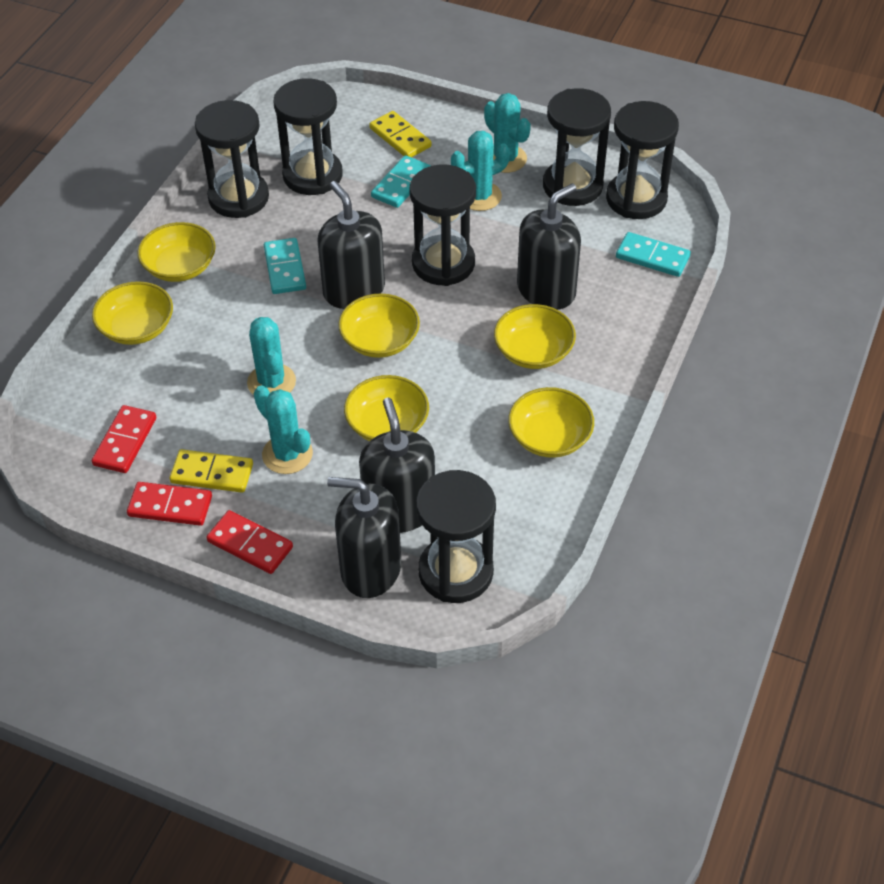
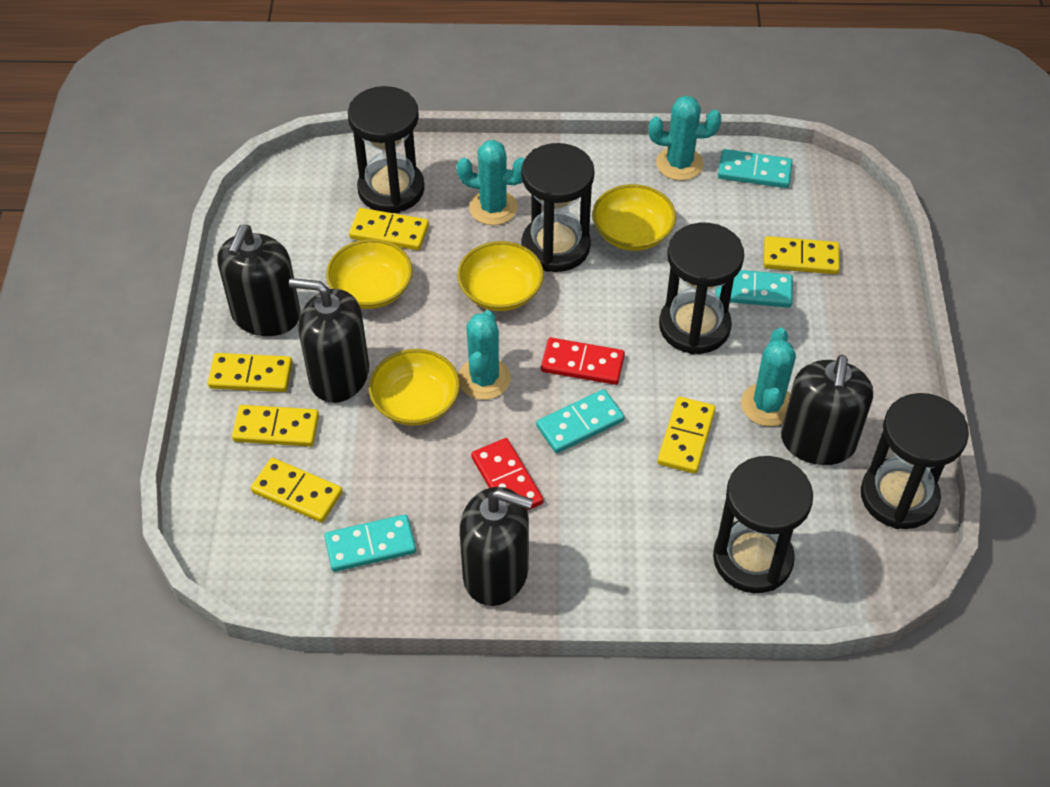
black hourglass: [195,100,269,218] [274,78,343,195] [409,165,476,286] [416,470,496,603] [543,88,611,206] [606,101,679,219] = 6 -> [348,86,424,213] [521,143,595,272] [659,223,744,354] [713,456,813,593] [861,393,969,529] = 5
red domino: [92,405,156,473] [127,482,212,526] [206,510,293,574] = 3 -> [471,438,544,511] [541,338,625,385] = 2
turquoise domino: [264,238,306,294] [371,155,431,208] [616,232,691,277] = 3 -> [324,514,416,572] [536,389,625,453] [715,270,793,308] [718,149,793,188] = 4
yellow bowl: [92,281,173,345] [137,222,216,282] [338,293,420,358] [344,375,429,441] [494,304,576,369] [508,387,594,458] = 6 -> [326,239,413,309] [369,349,460,426] [457,241,544,311] [592,184,676,251] = 4
yellow domino: [170,449,253,493] [369,111,432,158] = 2 -> [208,353,292,392] [232,405,319,447] [251,458,343,522] [349,208,429,250] [657,397,716,474] [763,236,840,274] = 6

